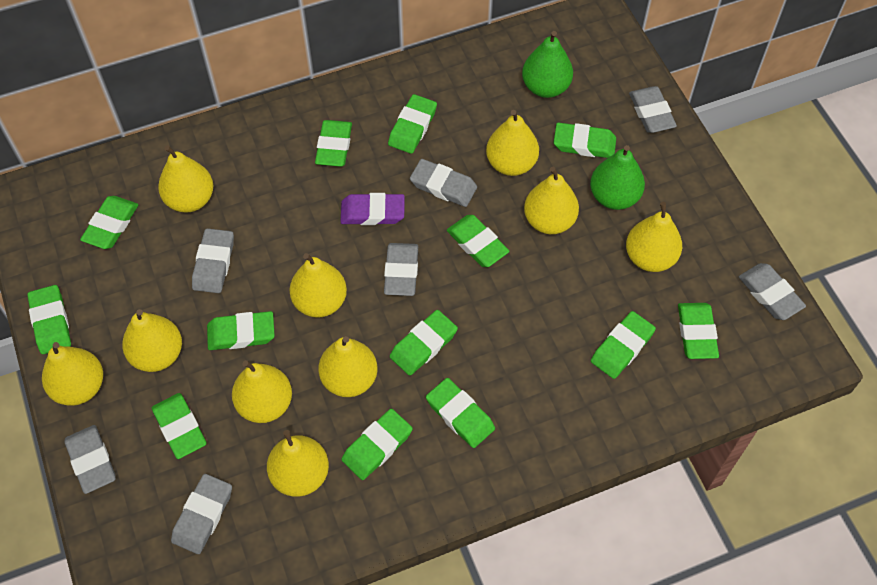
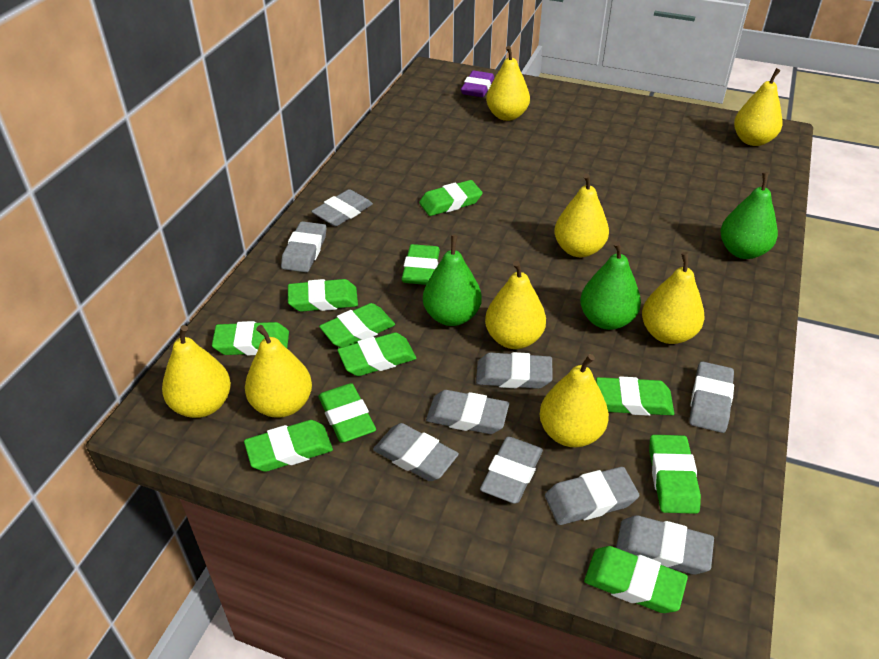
green eraser: [27,285,71,354] [80,196,138,249] [152,393,207,459] [207,311,275,350] [315,120,352,167] [342,409,413,480] [388,94,437,154] [390,310,458,376] [426,378,495,448] [447,215,509,267] [554,123,616,158] [591,311,656,379] [678,303,719,359] = 13 -> [212,321,289,355] [244,420,333,472] [288,279,358,312] [318,383,376,443] [319,303,395,348] [337,332,416,376] [402,244,440,285] [419,180,483,216] [584,546,688,613] [596,376,674,416] [649,435,701,514] = 11
green pear: [522,31,573,98] [590,145,645,210] = 2 -> [423,235,482,326] [580,241,641,330] [721,172,778,259] = 3
grey eraser: [65,425,116,494] [171,474,232,554] [192,228,234,293] [384,243,418,296] [410,159,477,207] [629,86,677,133] [739,263,806,320] = 7 -> [281,221,327,272] [311,189,373,226] [373,423,459,481] [426,390,509,434] [476,352,553,389] [480,437,543,504] [545,467,639,525] [616,515,714,574] [689,361,734,433] = 9
yellow pear: [42,342,103,406] [122,309,182,372] [158,145,213,213] [232,360,292,423] [267,430,329,497] [290,253,347,318] [318,336,378,397] [486,110,539,176] [524,167,579,234] [626,202,682,272] = 10 -> [162,325,231,418] [245,325,312,418] [485,261,546,349] [486,46,530,121] [540,354,609,447] [554,174,609,257] [642,252,705,344] [734,68,782,146] = 8

